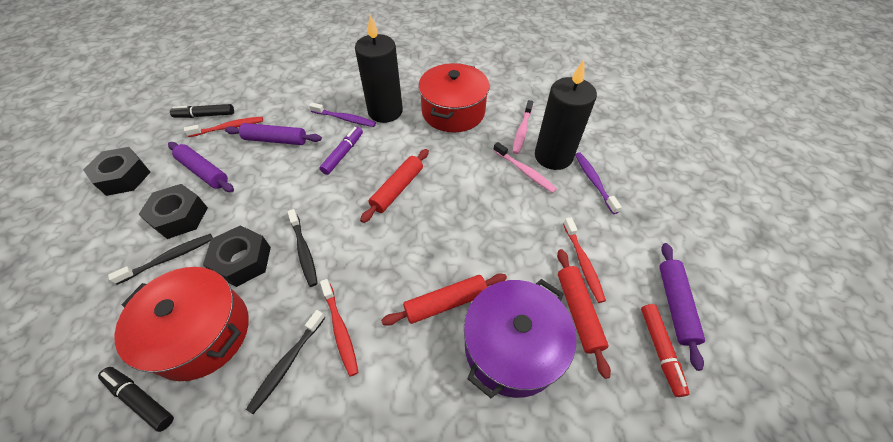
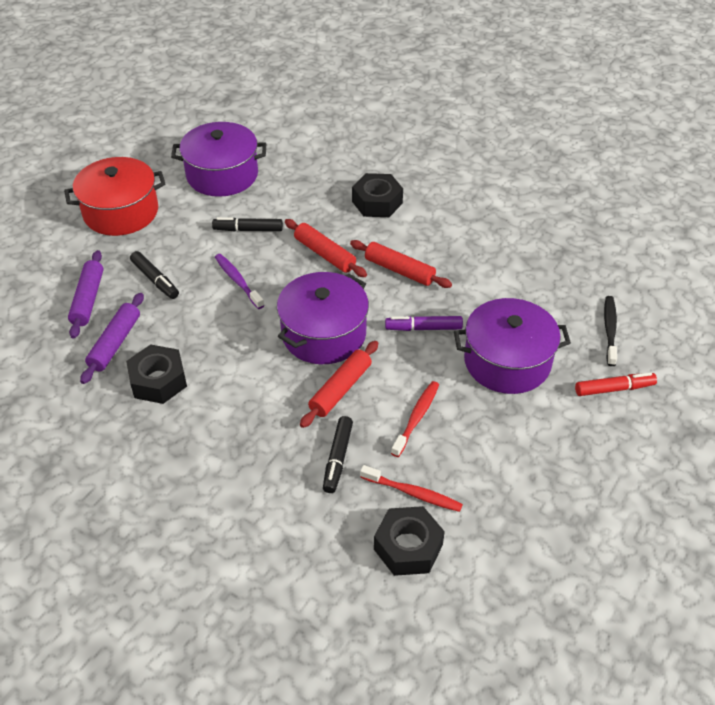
black candle: [355,15,403,123] [535,60,597,170] = 2 -> none = 0
black marker: [98,367,174,432] [170,104,234,118] = 2 -> [130,251,179,299] [212,217,283,231] [323,416,353,493] = 3
black toothbrush: [108,234,213,285] [246,310,325,414] [288,209,318,287] = 3 -> [604,296,617,366] = 1
pink toothbrush: [493,142,557,193] [513,100,533,154] = 2 -> none = 0
purple pot: [464,279,576,398] = 1 -> [171,122,266,197] [277,272,369,364] [454,298,571,394] = 3
purple rolling pin: [168,142,234,192] [225,123,322,145] [659,243,705,371] = 3 -> [68,250,104,339] [80,293,144,384] = 2
purple toothbrush: [309,103,376,127] [575,152,622,214] = 2 -> [215,254,264,309] = 1
red pot: [114,267,249,381] [418,63,489,132] = 2 -> [64,157,165,236] = 1
red toothbrush: [184,117,263,137] [320,279,359,377] [563,217,606,303] = 3 -> [360,465,463,512] [391,381,439,457] = 2

